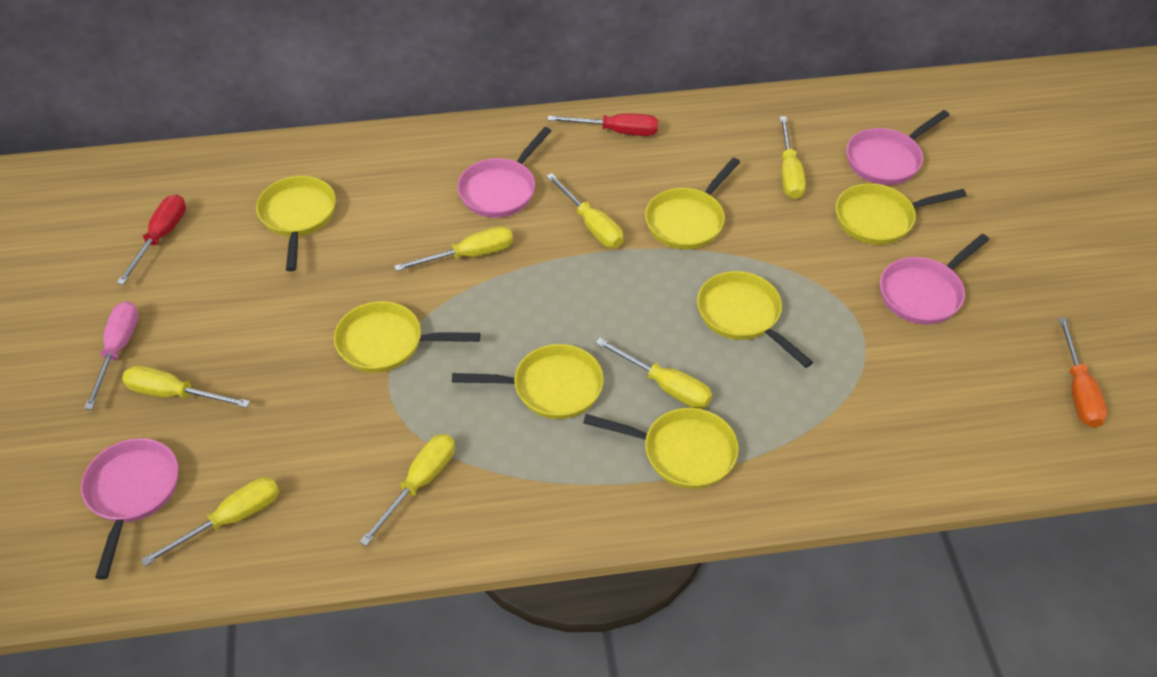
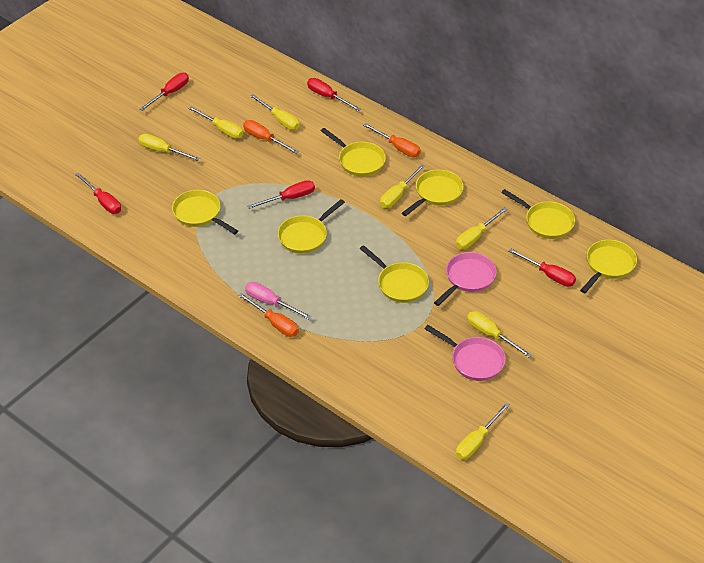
orange screwdriver: [1058,318,1107,428] = 1 -> [238,293,299,337] [243,120,299,154] [363,123,421,157] = 3
pink pan: [81,438,179,579] [457,127,551,218] [846,110,950,185] [880,234,989,325] = 4 -> [425,325,506,381] [434,252,497,306] = 2
red screwdriver: [117,194,186,285] [548,113,658,136] = 2 -> [75,172,121,214] [140,73,189,111] [247,180,315,209] [307,78,361,111] [509,248,576,287] = 5

